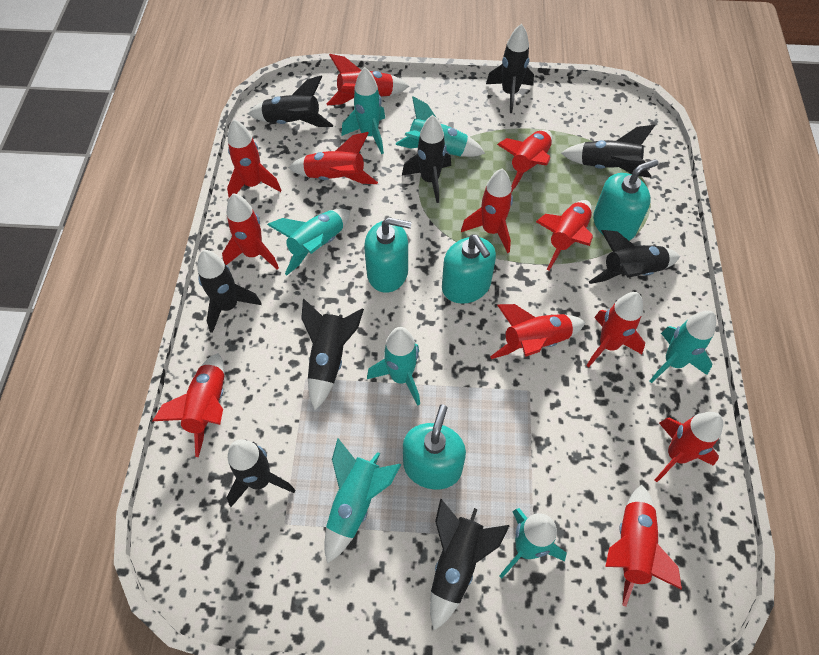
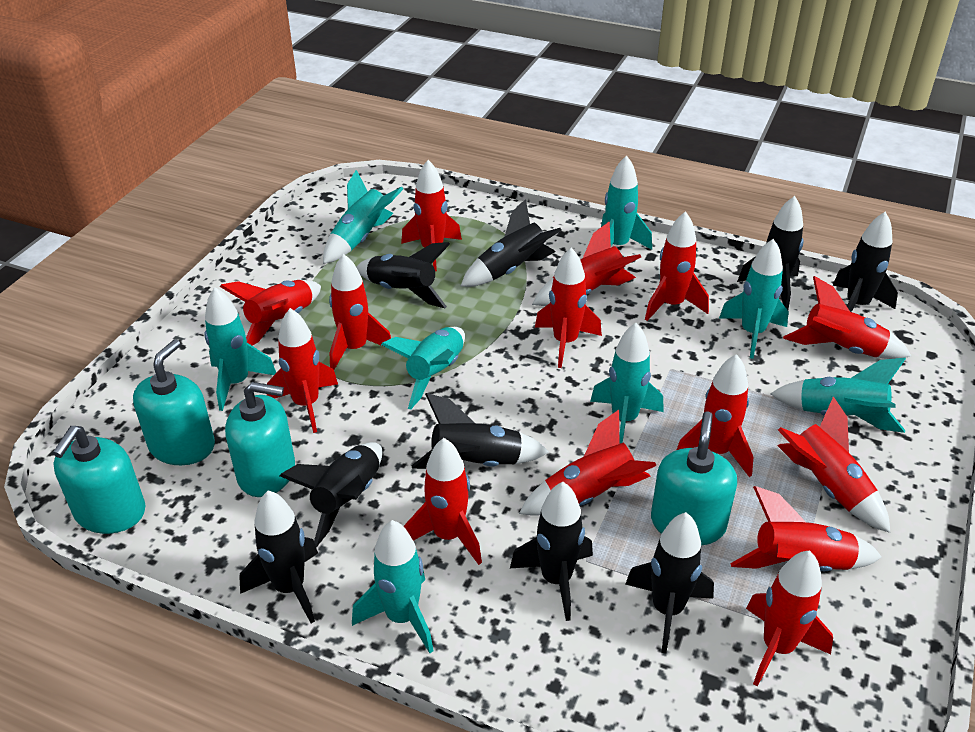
red rocket: [153,353,224,457] [222,193,279,270] [227,119,281,198] [288,132,378,184] [327,54,409,105] [461,169,513,253] [490,304,586,359] [497,130,552,193] [536,200,593,270] [586,292,645,367] [605,485,682,607] [655,412,723,482] = 12 -> [220,280,321,346] [267,308,338,433] [329,254,391,370] [401,160,462,271] [404,438,482,565] [519,410,657,516] [532,221,641,306] [535,248,602,368] [645,211,709,321] [677,354,753,477] [730,486,882,571] [746,550,833,687] [777,396,891,533] [783,276,911,359] = 14
turquoise rocket: [267,209,350,275] [324,439,401,564] [341,67,385,154] [367,327,420,406] [396,96,486,157] [500,508,567,578] [650,311,716,383] = 7 -> [204,287,276,411] [323,170,403,264] [352,520,433,653] [381,327,465,409] [590,323,664,444] [601,155,652,250] [719,239,789,359] [771,358,906,433] = 8

